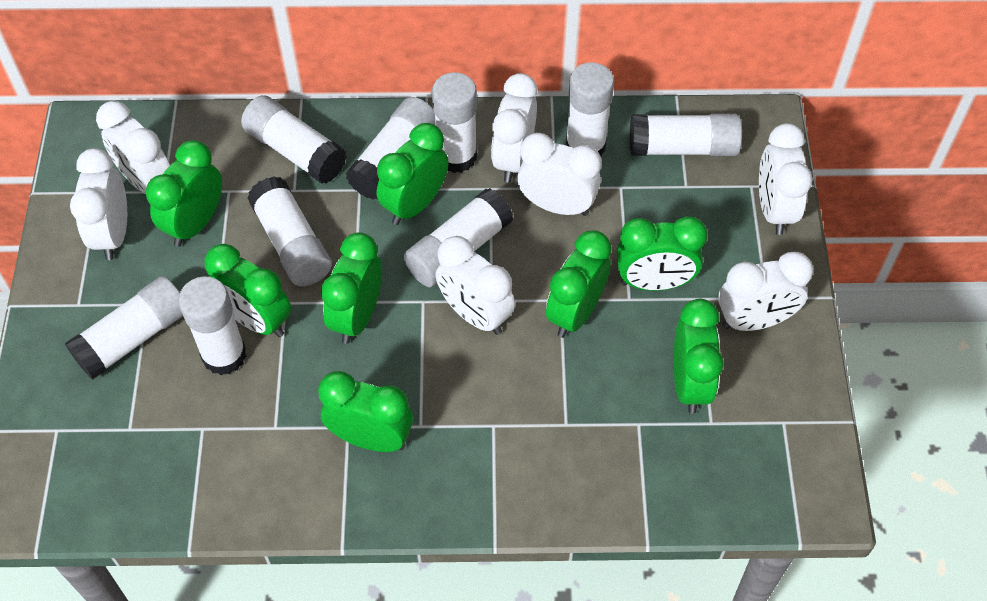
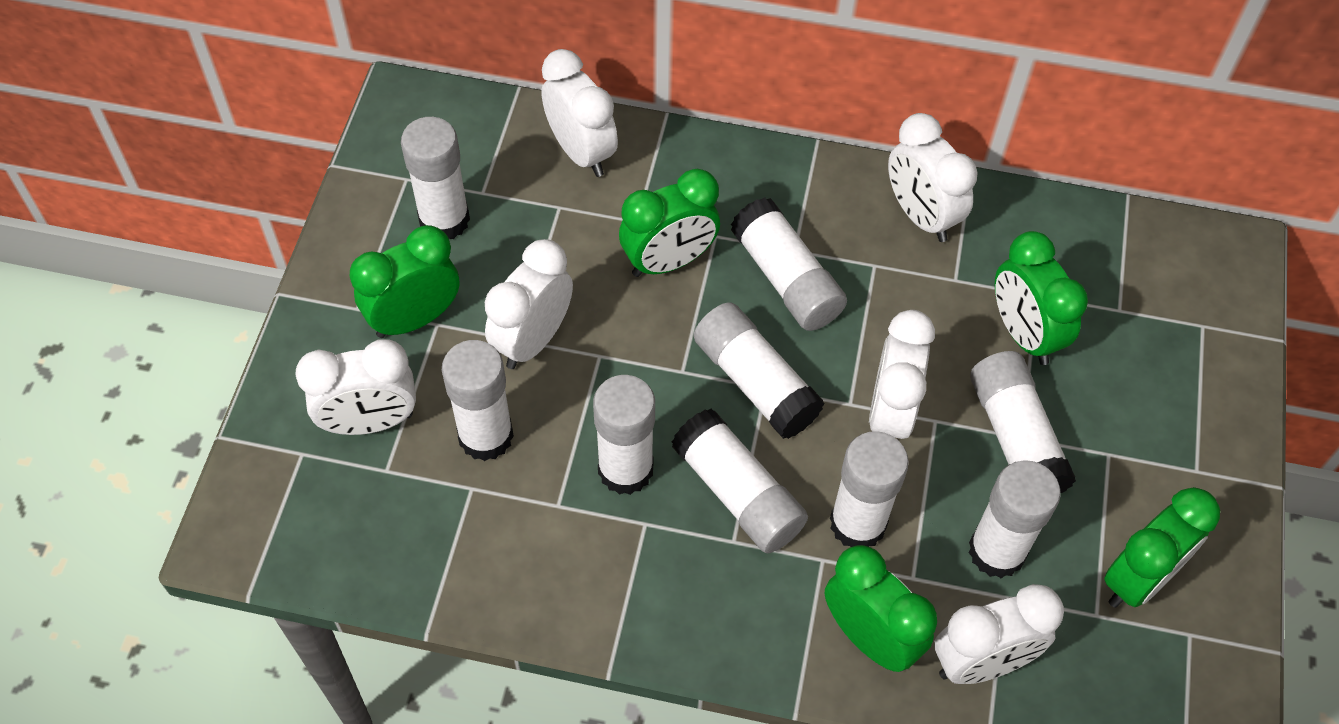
green clock: [146,140,222,247] [205,244,291,337] [318,371,413,452] [321,232,382,344] [377,123,449,225] [546,230,612,338] [617,216,707,291] [674,299,724,414] = 8 -> [350,225,460,338] [619,169,720,277] [825,545,937,672] [995,231,1088,365] [1104,487,1220,608] = 5
white clock: [70,148,127,260] [96,101,170,194] [435,236,515,335] [491,73,537,183] [517,133,602,216] [718,252,813,331] [759,123,813,235] = 7 -> [295,339,416,435] [485,239,573,369] [541,49,618,177] [869,310,935,439] [888,113,978,242] [934,584,1064,684] = 6

